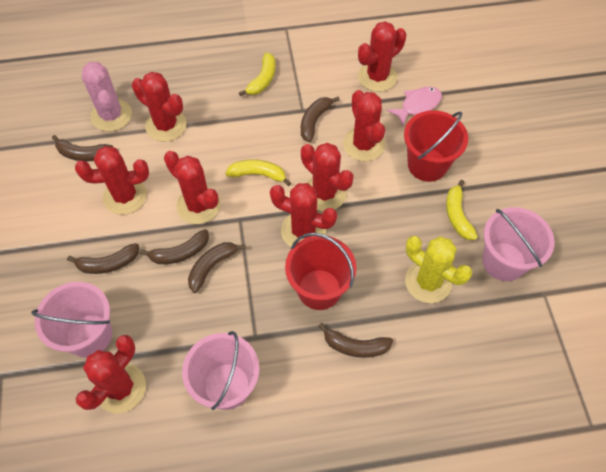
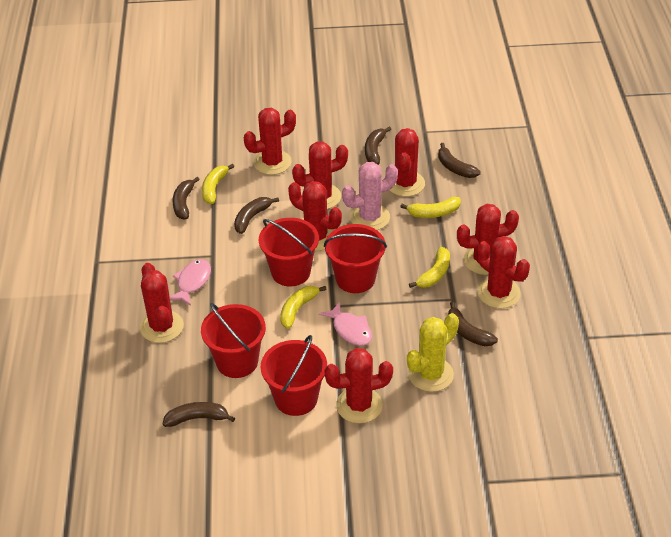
pink bucket: [31,282,112,358] [182,331,260,410] [482,207,555,281] = 3 -> none = 0
pink fish: [387,87,442,126] = 1 -> [170,259,211,306] [319,301,373,346] = 2
red bucket: [285,233,356,310] [404,110,468,182] = 2 -> [201,303,266,378] [259,218,319,286] [261,335,327,416] [324,224,387,293] = 4
yellow banana: [225,159,291,186] [239,52,276,96] [446,180,478,240] = 3 -> [202,164,234,204] [280,286,326,329] [400,197,461,218] [409,247,450,288] = 4

